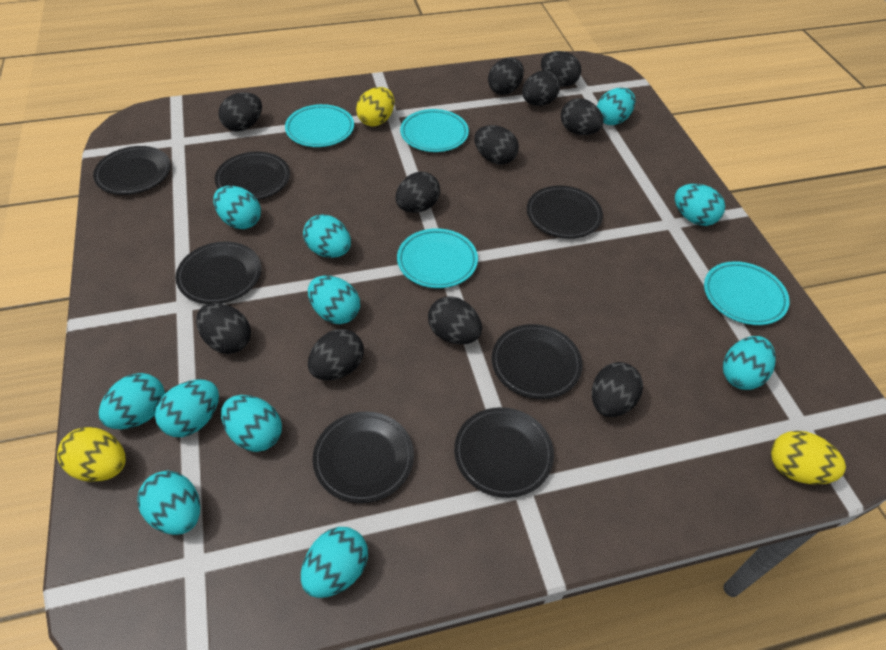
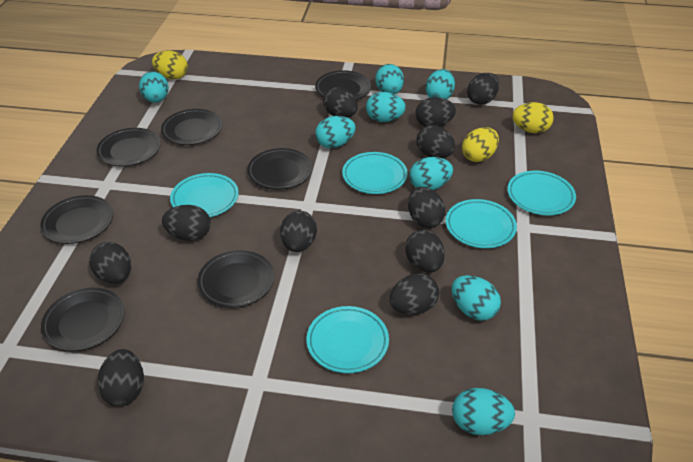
turquoise egg: [99,373,165,429] [137,471,200,535] [155,379,219,437] [213,186,261,229] [221,395,282,452] [301,527,368,598] [303,214,351,258] [308,276,360,324] [597,88,635,125] [675,184,725,226] [723,336,776,390] = 11 -> [139,71,169,103] [315,116,356,148] [366,92,406,122] [375,64,404,94] [409,157,453,190] [425,69,455,100] [452,275,501,321] [452,388,515,435] = 8
turquoise plate: [285,104,354,147] [397,228,478,288] [400,109,469,152] [704,261,790,325] = 4 -> [170,173,239,217] [307,306,389,373] [342,152,408,194] [446,199,517,248] [507,171,576,215] = 5

